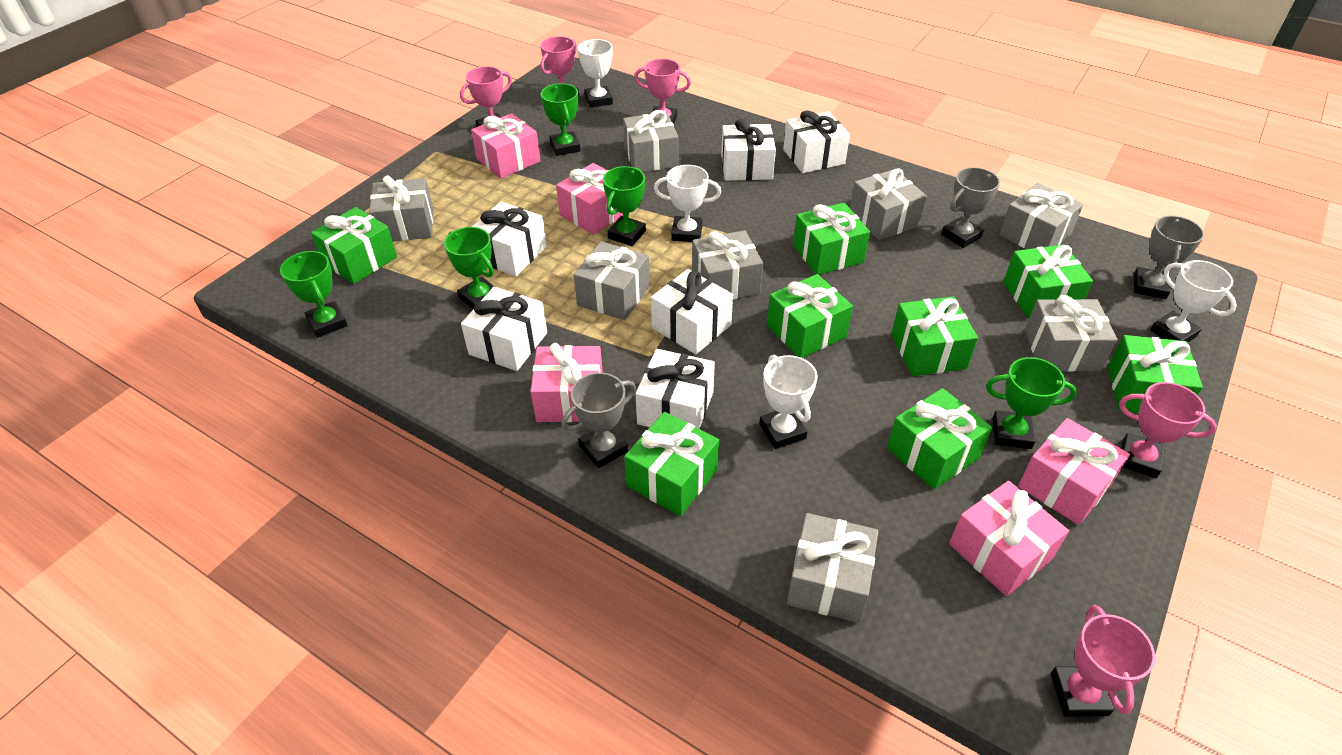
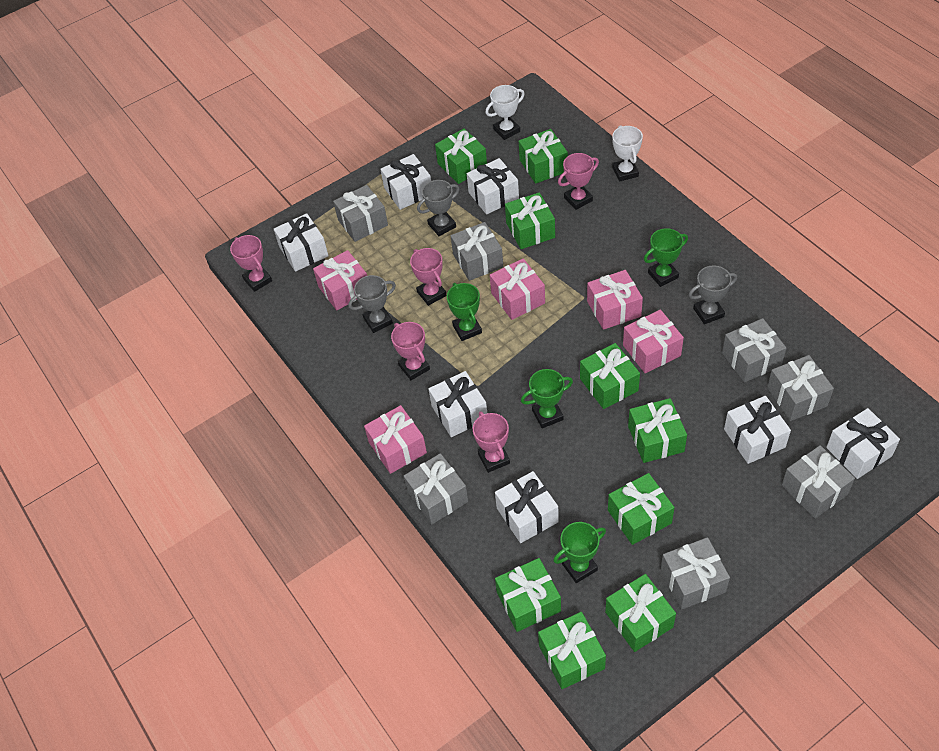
green gift: [311,207,397,284] [624,412,719,516] [767,274,853,358] [793,203,870,275] [887,388,992,489] [891,296,978,376] [1003,244,1093,319] [1108,335,1203,414] = 8 -> [435,129,487,184] [495,558,561,632] [505,192,555,249] [519,129,568,184] [538,612,606,689] [580,343,640,409] [605,574,676,652] [608,473,675,545] [628,398,687,463] = 9
green trophy: [280,251,348,338] [444,227,495,309] [541,83,581,156] [603,166,646,246] [986,357,1077,449] = 5 -> [447,283,482,341] [521,369,573,428] [553,522,606,583] [644,228,688,287] = 4
grey gift: [369,176,433,242] [574,241,650,320] [623,110,679,172] [692,230,763,300] [787,513,878,623] [850,168,927,240] [999,183,1083,249] [1025,295,1117,372] = 8 -> [333,185,388,242] [404,453,468,524] [451,222,503,281] [661,537,730,610] [722,318,786,382] [767,355,834,421] [782,445,855,518] = 7
white gift: [461,287,547,371] [472,201,547,276] [635,349,715,429] [651,269,733,354] [721,119,776,181] [783,110,850,173] = 6 -> [274,213,329,272] [380,154,431,210] [428,371,487,437] [467,158,519,215] [495,471,559,543] [724,396,791,464] [826,408,900,479] = 7
white trophy: [578,39,613,108] [654,165,721,242] [759,355,818,449] [1150,260,1237,342] = 4 -> [486,85,525,140] [612,125,643,182] = 2

